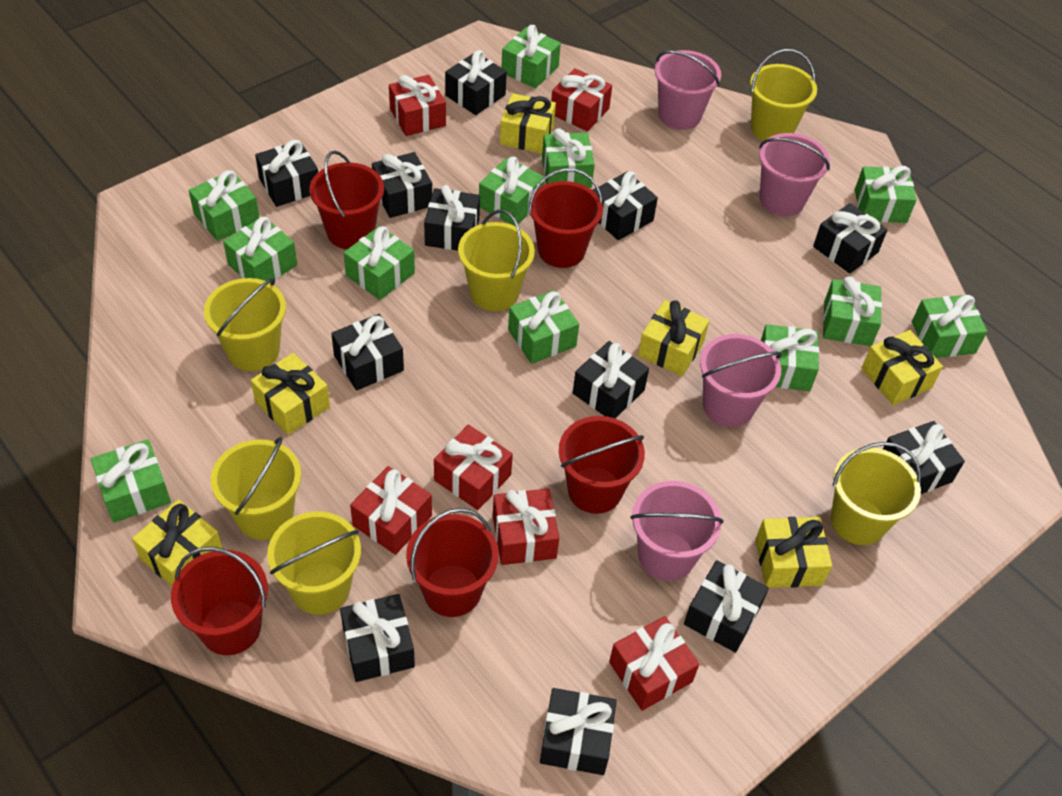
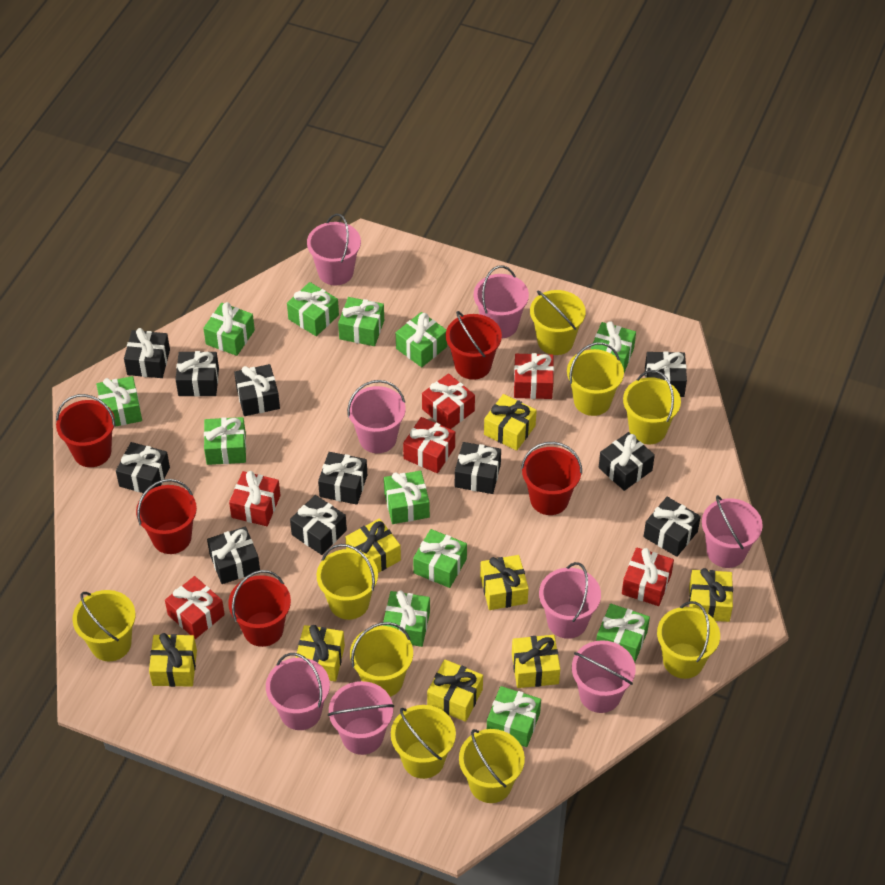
black gift: [255,140,318,207] [331,314,404,390] [340,594,415,682] [372,152,432,218] [424,185,480,251] [445,50,507,115] [540,688,617,775] [573,341,649,418] [592,171,658,240] [684,560,769,653] [813,203,887,274] [883,421,965,494] = 12 -> [116,442,170,493] [124,328,170,378] [176,351,219,397] [207,527,260,584] [234,364,280,416] [290,495,347,555] [318,452,367,505] [455,442,501,494] [599,432,655,491] [644,497,701,557] [645,351,687,397] = 11
pink bucket: [630,481,724,581] [655,50,721,130] [700,334,782,427] [759,133,830,216] = 4 -> [266,653,330,730] [307,213,361,285] [328,681,394,755] [347,380,405,453] [474,266,529,338] [539,562,601,639] [572,640,635,713] [702,495,763,568] = 8
yellow bucket: [204,278,286,371] [211,437,301,540] [267,511,361,615] [458,210,535,311] [750,49,817,141] [831,442,921,545] = 6 -> [72,590,136,661] [316,544,378,620] [350,622,413,697] [391,705,456,779] [459,729,525,803] [530,290,586,355] [567,342,624,416] [623,370,681,444] [657,601,720,679] = 9
yellow gift: [132,499,223,586] [251,353,330,435] [500,93,556,154] [638,300,709,376] [755,517,832,588] [861,330,943,405] = 6 -> [149,633,197,687] [296,625,345,681] [345,518,401,573] [427,659,483,722] [480,555,529,610] [484,394,537,451] [512,635,560,688] [689,568,733,622] = 8

